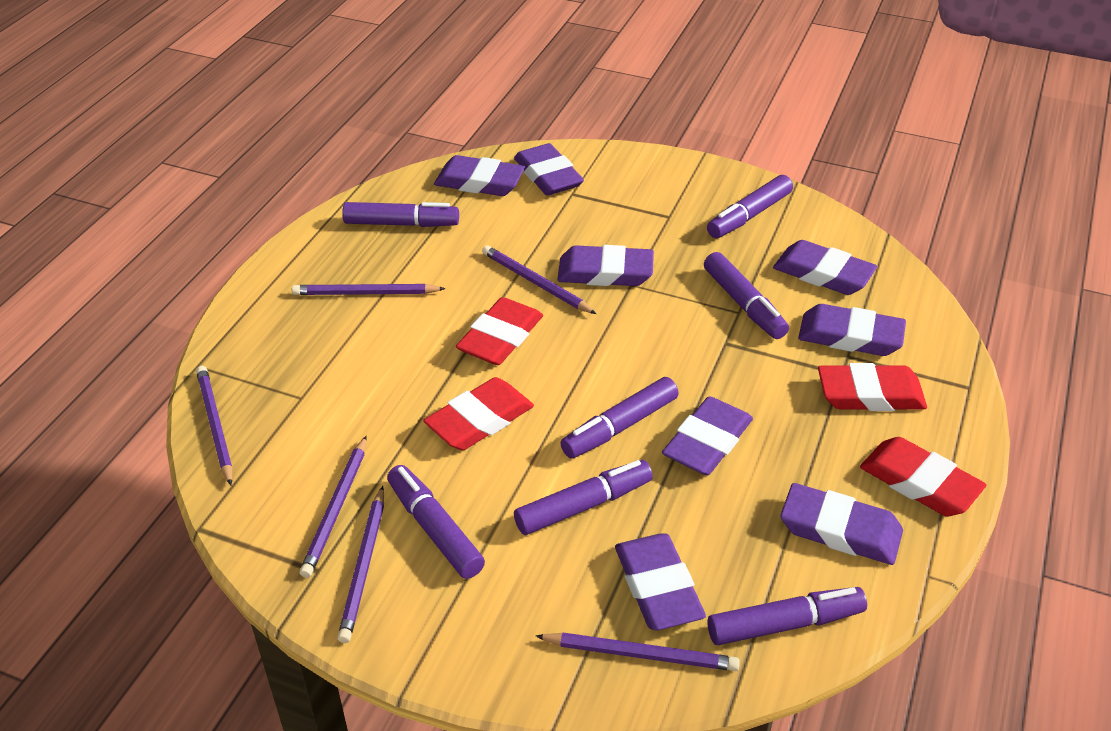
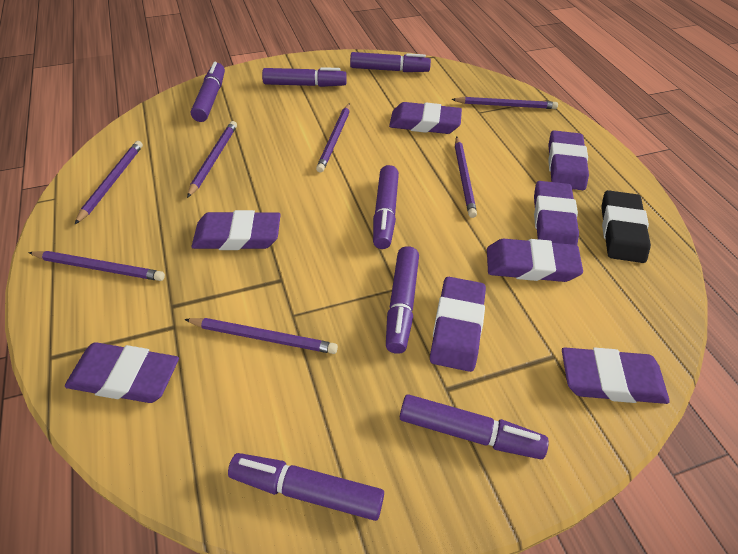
black eraser: none = 0 -> [601,190,651,263] = 1
purple pencil: [196,366,233,485] [292,284,446,295] [300,436,367,578] [337,486,384,643] [482,245,596,314] [536,632,740,671] = 6 -> [28,251,165,281] [75,141,143,224] [184,318,338,354] [187,121,237,198] [316,103,350,173] [451,97,558,109] [455,136,477,218] = 7
red eraser: [423,377,534,450] [456,297,543,365] [818,363,927,411] [860,437,986,516] = 4 -> none = 0

